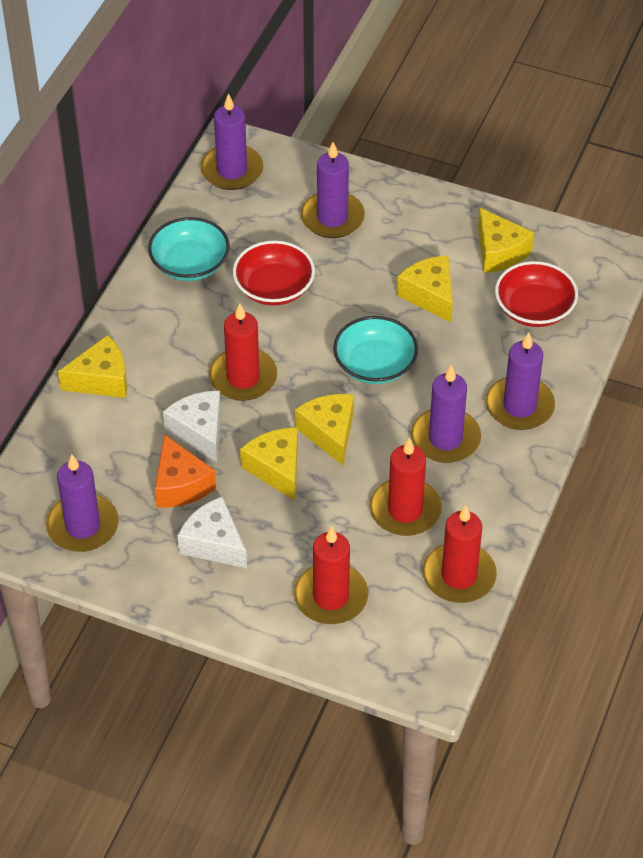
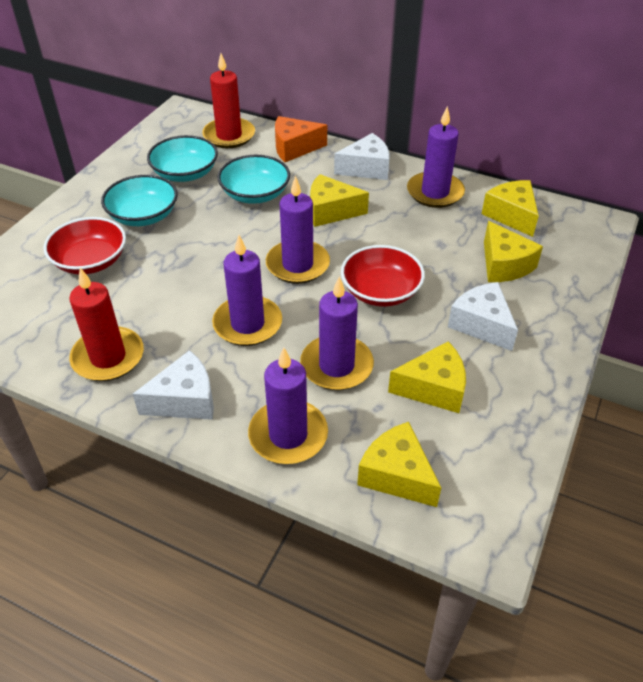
red candle: [209,303,277,401] [294,526,368,624] [370,438,442,536] [423,505,497,603] = 4 -> [69,268,144,381] [202,53,255,148] = 2
turquoise bowl: [148,217,230,281] [333,316,418,384] = 2 -> [101,175,178,226] [147,135,218,182] [218,155,290,204] = 3
white cheese: [163,391,221,462] [178,496,247,568] = 2 -> [133,350,214,420] [334,133,390,180] [448,282,518,351] = 3

